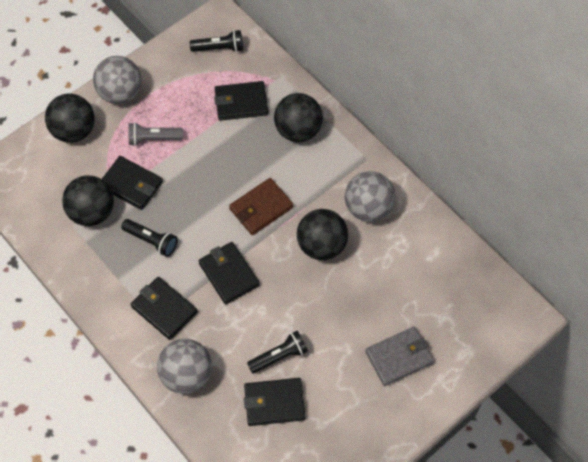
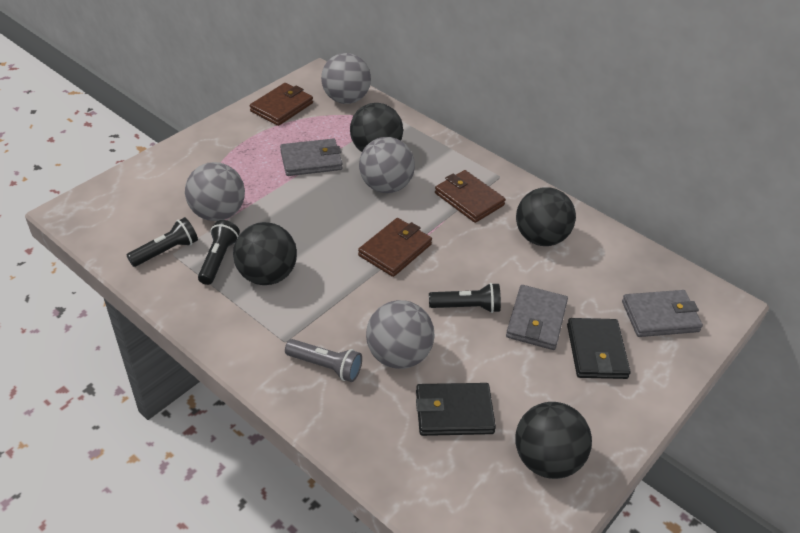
black wallet: [102,156,163,210] [130,277,198,340] [198,242,260,305] [214,81,268,121] [244,378,306,426] = 5 -> [416,383,496,436] [567,318,631,379] = 2
brown wallet: [229,178,293,235] = 1 -> [250,83,313,126] [358,218,432,277] [435,170,506,223] = 3
grey ball: [93,56,141,104] [157,339,212,394] [345,171,395,222] = 3 -> [185,162,245,221] [321,53,371,104] [359,137,415,193] [366,300,434,369] = 4
grey wallet: [365,327,434,386] = 1 -> [280,139,342,176] [506,285,568,350] [622,290,703,337] = 3

